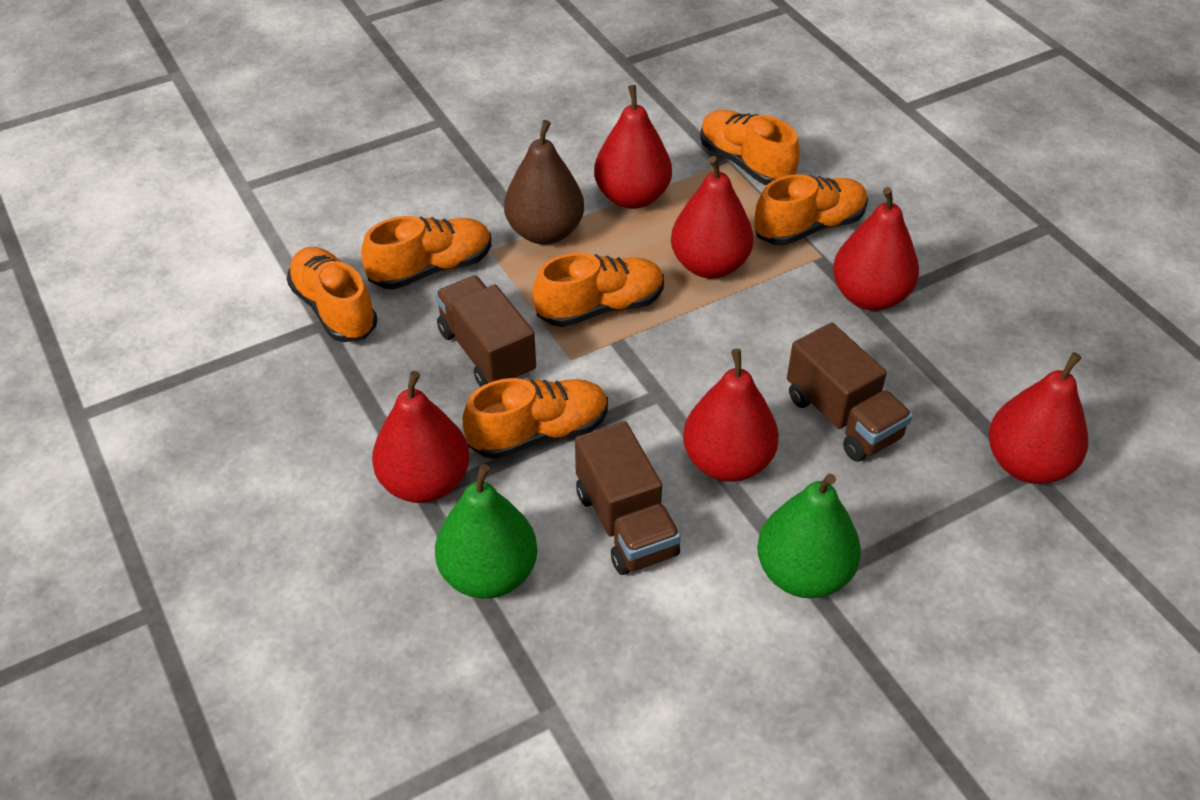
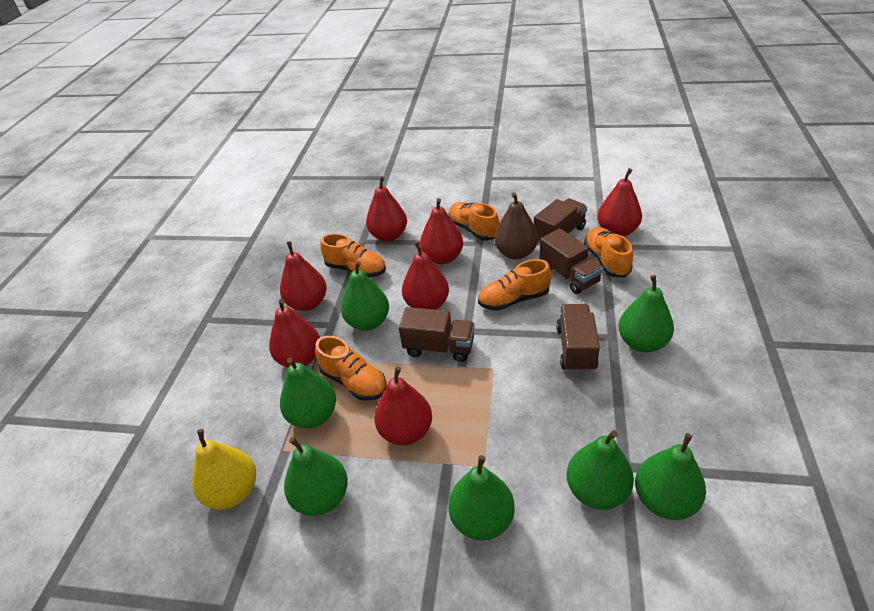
brown truck: [435,276,536,387] [575,421,681,575] [787,322,913,462] = 3 -> [399,307,475,362] [534,198,587,243] [540,228,603,294] [556,304,600,372] = 4
green pear: [435,464,537,599] [757,474,861,598] = 2 -> [280,357,336,429] [284,437,348,516] [341,261,389,331] [448,455,515,541] [567,430,634,510] [618,275,674,352] [635,433,706,520] = 7
orange shoe: [287,247,378,342] [361,216,491,289] [462,378,608,459] [533,253,664,327] [700,110,800,185] [754,174,868,246] = 6 -> [315,336,387,401] [320,233,386,278] [448,202,500,241] [478,259,552,311] [584,227,633,278] = 5
red pear: [372,371,469,503] [594,85,672,209] [671,156,754,279] [683,349,779,482] [833,187,919,311] [989,352,1088,484] = 6 -> [269,299,320,368] [280,241,327,311] [366,176,407,242] [374,366,432,445] [402,241,449,310] [420,198,463,264] [597,168,642,237] = 7
yellow pear: none = 0 -> [192,429,256,510] = 1

